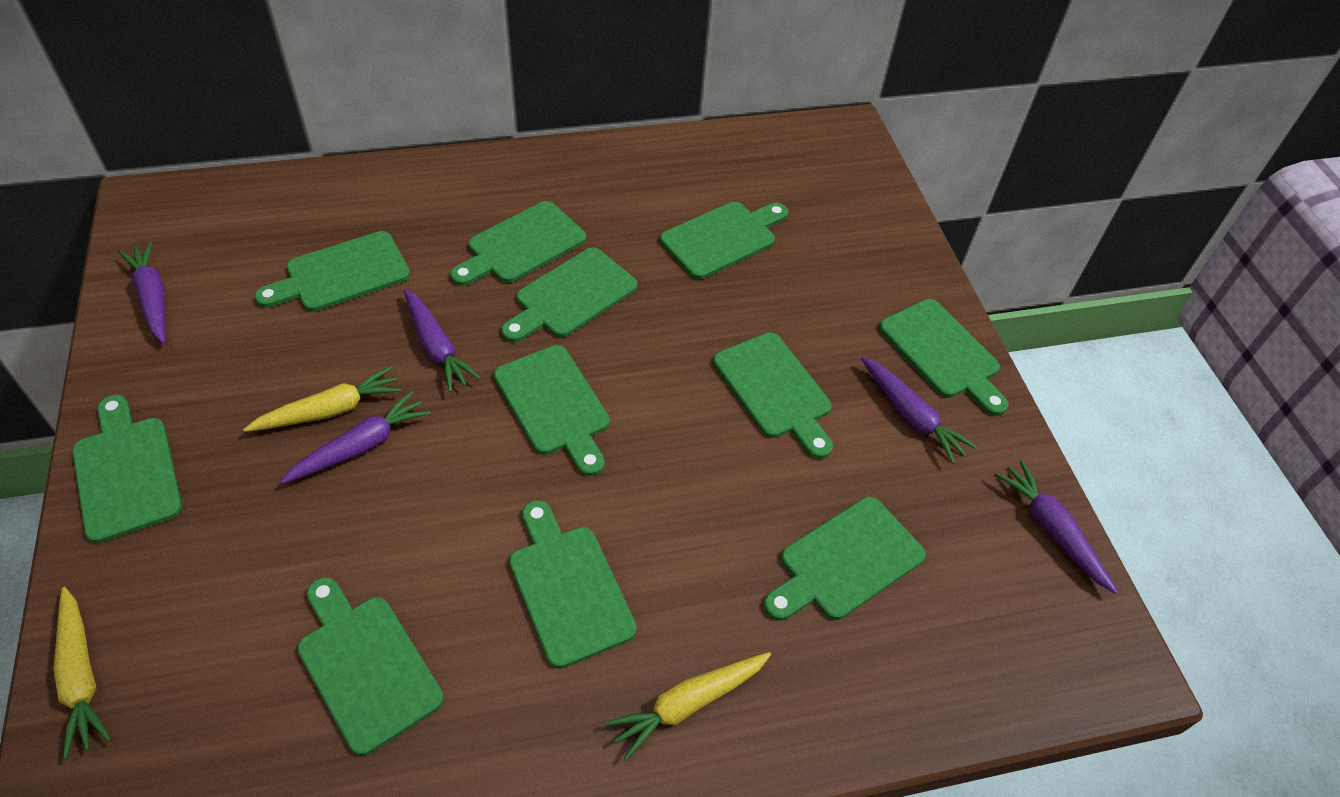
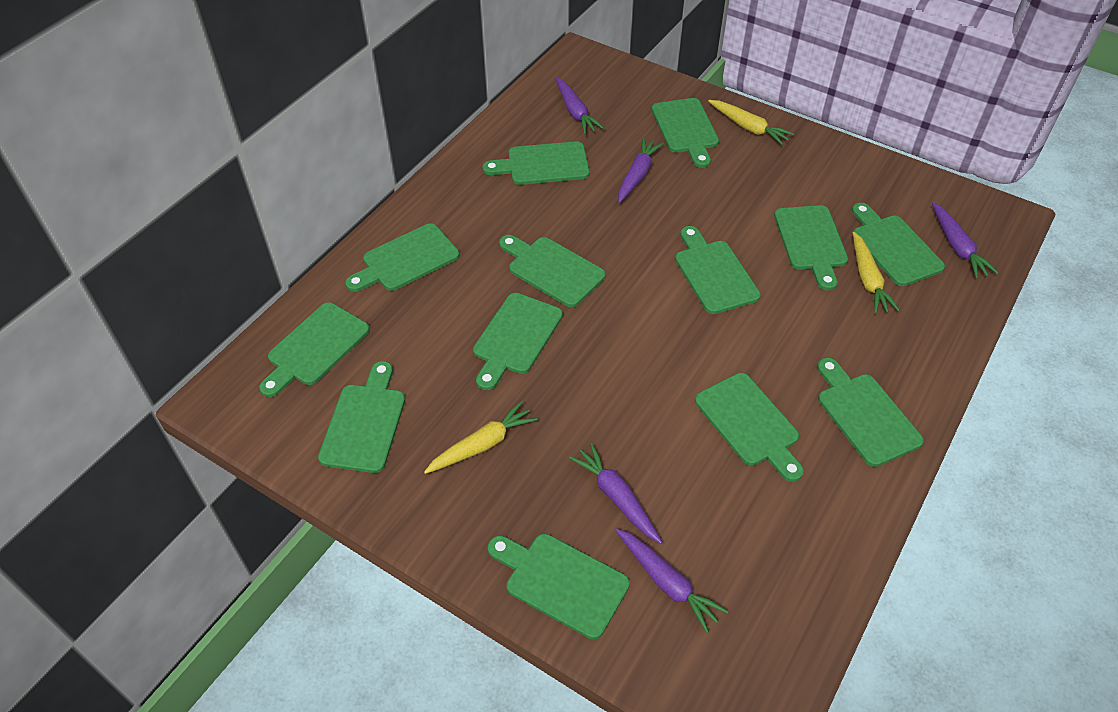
green cutting board: [72,395,182,543] [255,231,410,312] [297,577,444,756] [450,201,586,286] [494,345,610,476] [501,248,638,343] [509,500,637,669] [660,202,788,279] [713,332,833,459] [764,497,926,621] [879,299,1009,416] = 11 -> [259,302,370,397] [318,361,405,473] [345,223,459,292] [473,293,563,390] [483,141,590,185] [488,534,630,639] [499,235,605,307] [652,98,719,168] [675,226,761,314] [695,373,804,482] [774,205,848,291] [817,358,924,467] [852,203,945,286] = 13

